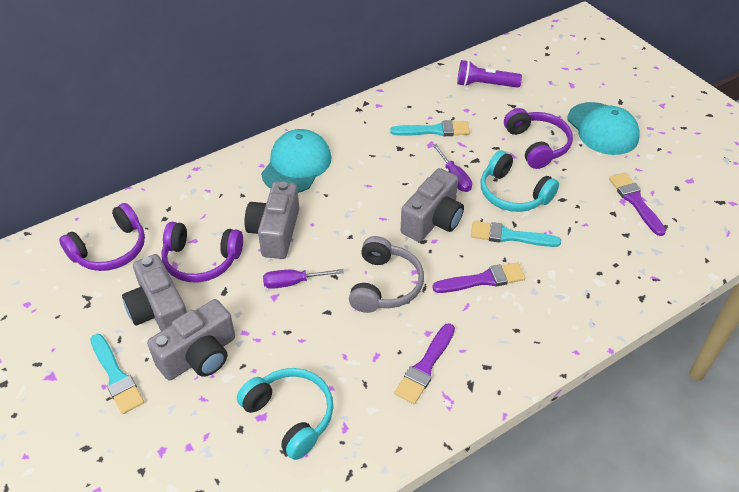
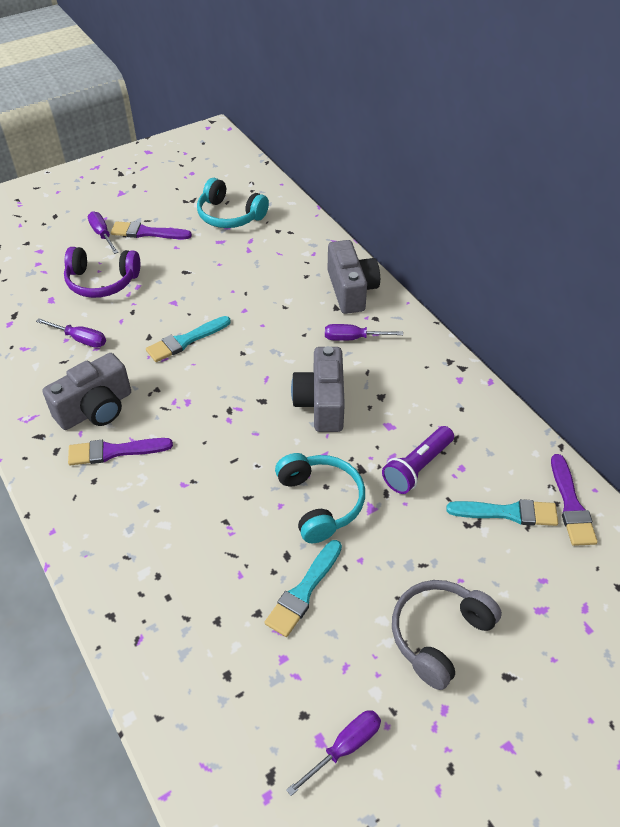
grey camera: [122,254,187,331] [147,299,235,381] [244,181,299,259] [401,168,464,242] = 4 -> [43,353,131,430] [291,346,345,432] [328,240,380,314] = 3
purple headphones: [59,203,145,271] [161,222,243,282] [504,108,573,169] = 3 -> [64,247,140,298] = 1
purple screwdriver: [263,269,344,289] [433,144,472,192] = 2 -> [36,318,106,348] [88,211,119,254] [286,710,381,796] [325,324,403,341] = 4
turquoise cap: [261,129,331,193] [568,102,640,155] = 2 -> none = 0

